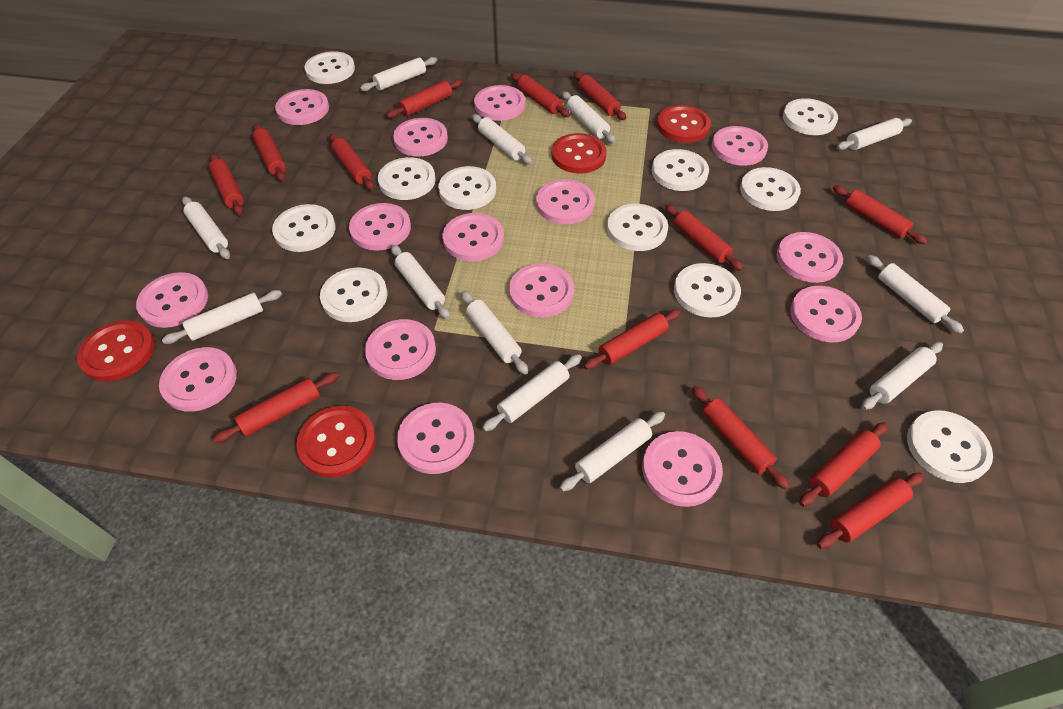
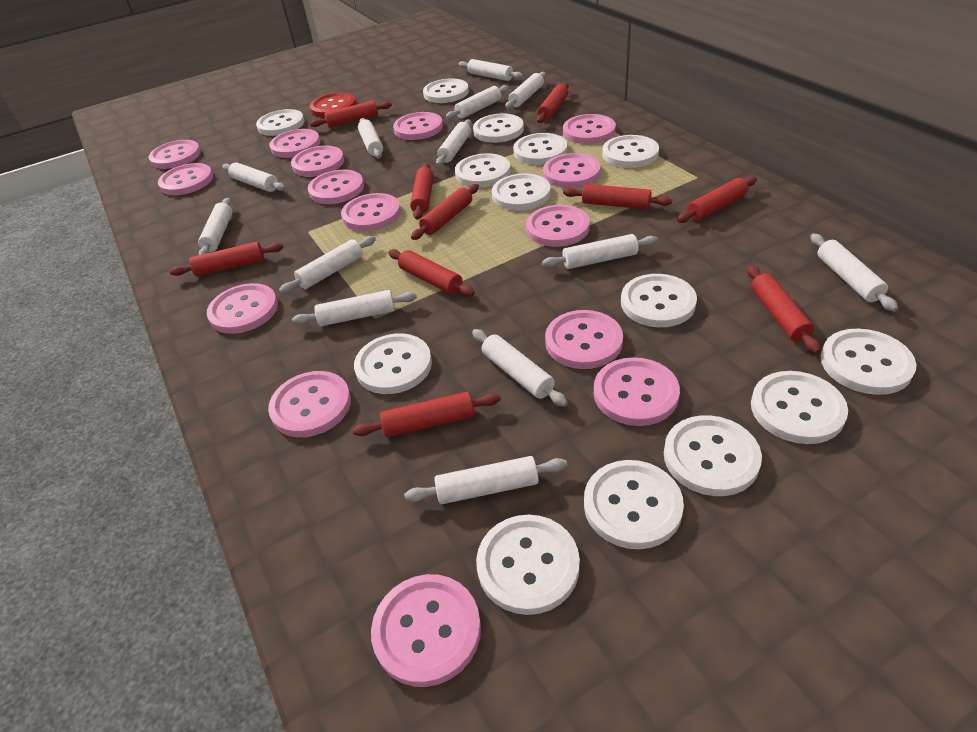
red button: [77,320,155,382] [296,406,376,478] [552,133,607,174] [657,105,711,143] = 4 -> [310,93,356,118] = 1
red rolling pin: [209,154,244,215] [213,372,339,443] [253,124,286,182] [330,134,374,190] [387,79,463,118] [511,73,570,117] [573,72,626,120] [584,309,681,370] [665,204,744,271] [692,386,790,490] [799,422,888,507] [817,473,924,549] [833,185,928,244] = 13 -> [170,242,283,276] [310,101,392,128] [353,392,501,438] [388,249,475,296] [410,163,434,220] [411,184,479,240] [537,83,569,123] [563,184,672,209] [677,176,757,223] [747,265,821,354] = 10
white button: [272,204,336,252] [305,51,355,84] [320,267,387,322] [378,157,436,200] [438,166,496,210] [607,204,668,251] [652,149,709,191] [674,263,741,317] [740,167,801,211] [783,98,838,135] [907,410,993,483] = 11 -> [256,109,305,136] [354,333,432,394] [423,78,469,103] [455,153,511,187] [473,114,524,143] [476,515,580,615] [492,173,551,211] [513,133,567,165] [584,460,684,549] [602,135,659,168] [621,274,697,327] [664,415,762,496] [751,371,848,444] [821,329,917,395] = 14
white rolling pin: [162,290,282,344] [182,197,230,259] [360,57,437,91] [391,245,450,319] [461,291,528,375] [472,114,532,164] [482,354,582,431] [560,411,665,492] [562,92,616,143] [837,118,912,150] [861,342,943,410] [867,255,964,334] = 12 -> [198,198,233,255] [222,162,286,192] [279,236,376,294] [292,290,417,326] [358,118,383,159] [404,456,568,504] [436,119,472,166] [445,85,509,120] [459,59,523,81] [472,329,568,407] [505,72,546,109] [542,234,658,269] [810,234,898,312] = 13

